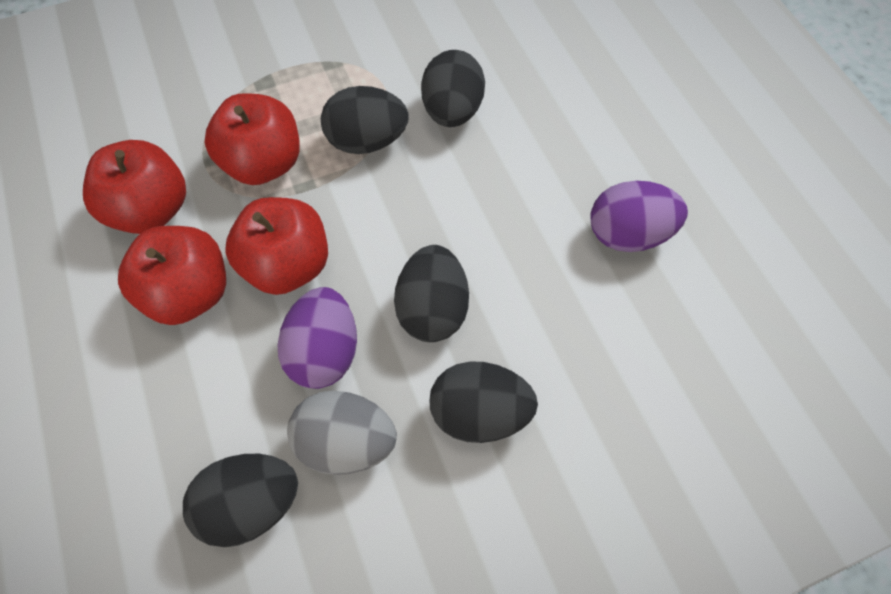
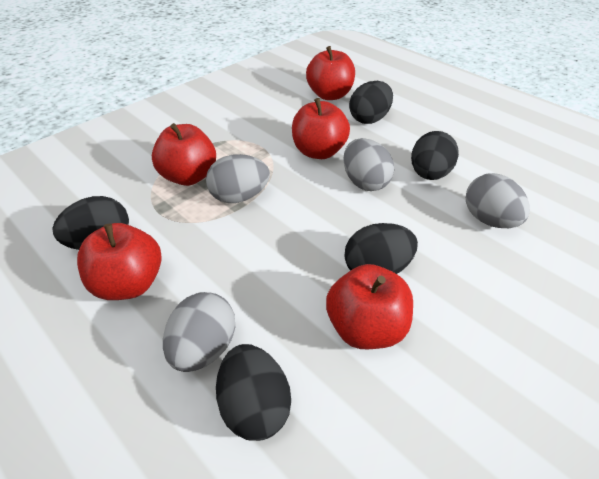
grey egg: [287,391,397,475] = 1 -> [163,292,235,372] [206,154,270,203] [343,138,394,191] [466,173,530,228] = 4
purple egg: [278,287,357,389] [591,181,688,252] = 2 -> none = 0
red apple: [83,140,186,234] [118,226,226,325] [204,93,300,185] [225,197,328,295] = 4 -> [77,223,162,300] [152,123,216,186] [292,98,350,159] [306,46,355,100] [326,264,413,349] = 5

